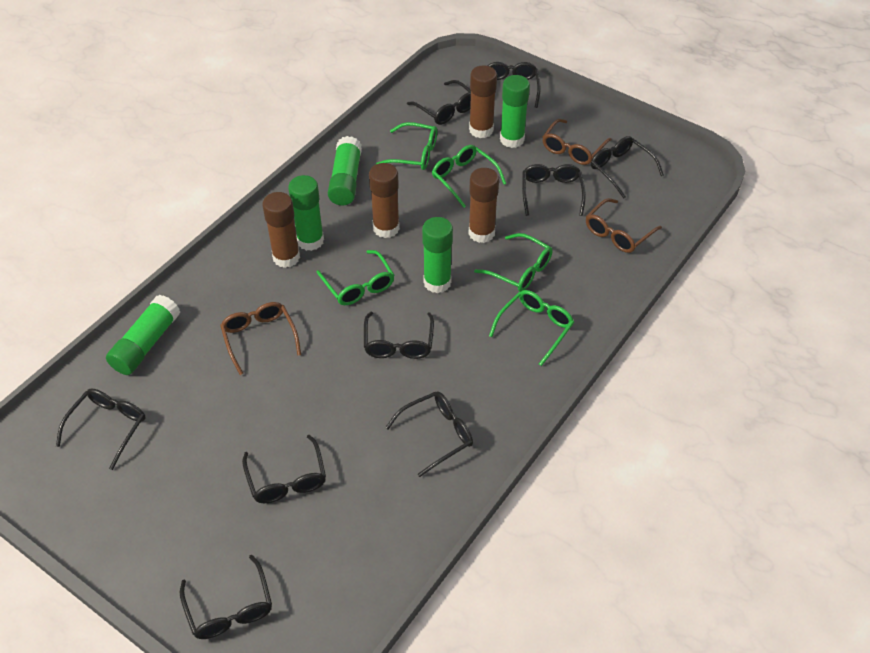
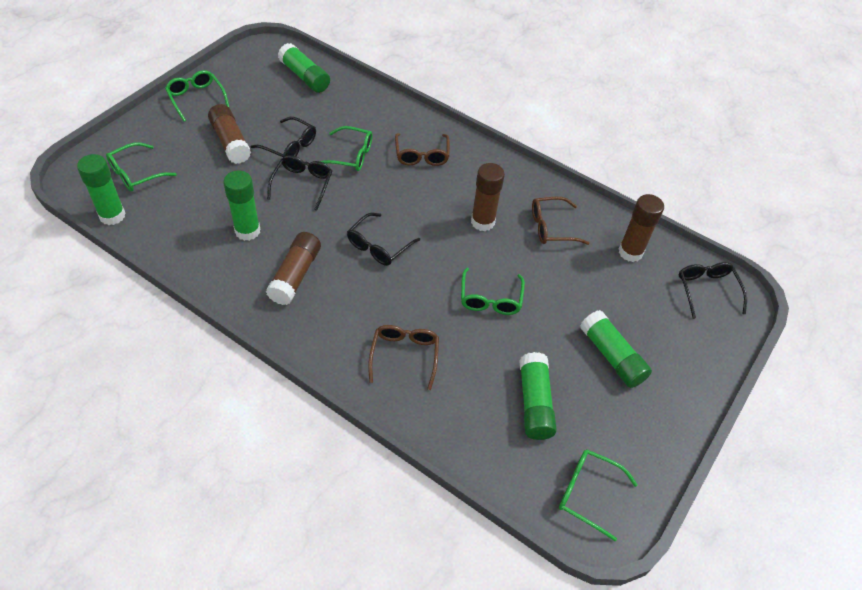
black glasses: [56,389,146,470] [180,555,272,639] [242,435,326,503] [364,312,434,359] [385,392,473,477] [407,80,471,125] [487,62,541,108] [522,164,586,216] [591,136,664,199] = 9 -> [250,117,316,157] [267,155,332,211] [347,213,420,266] [679,262,747,319] = 4

